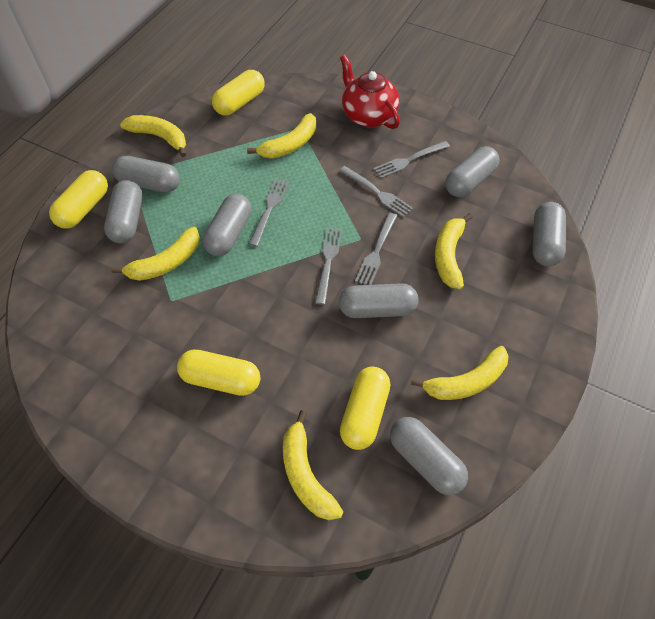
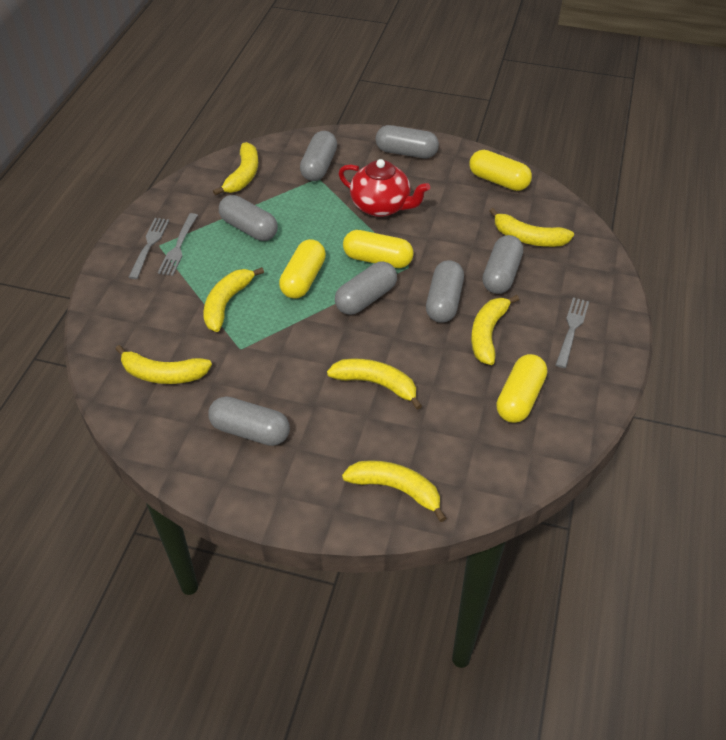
grey fork: [249,178,290,247] [315,227,343,305] [339,166,413,218] [355,213,397,285] [373,141,450,178] = 5 -> [128,218,169,279] [158,213,198,276] [556,297,589,368] = 3
yellow banana: [111,227,200,281] [120,115,186,157] [247,113,316,159] [283,410,343,520] [411,346,508,400] [435,213,473,289] = 6 -> [115,345,212,384] [204,267,264,332] [213,142,258,196] [327,359,422,410] [342,460,446,522] [471,295,519,365] [490,208,574,247] = 7

